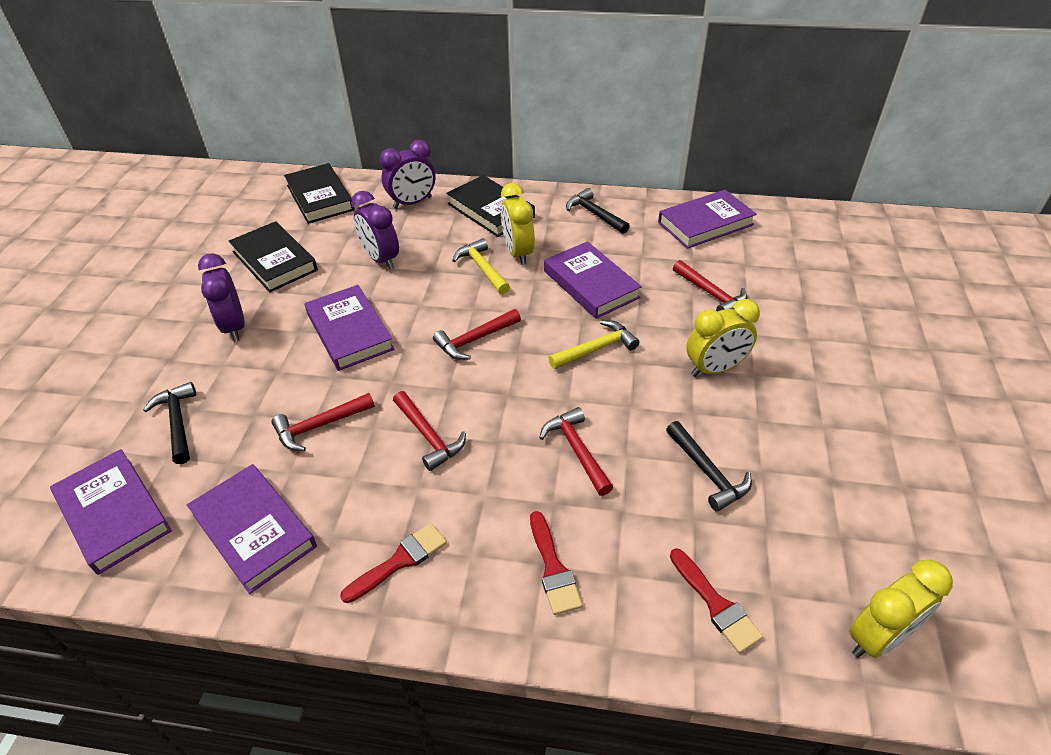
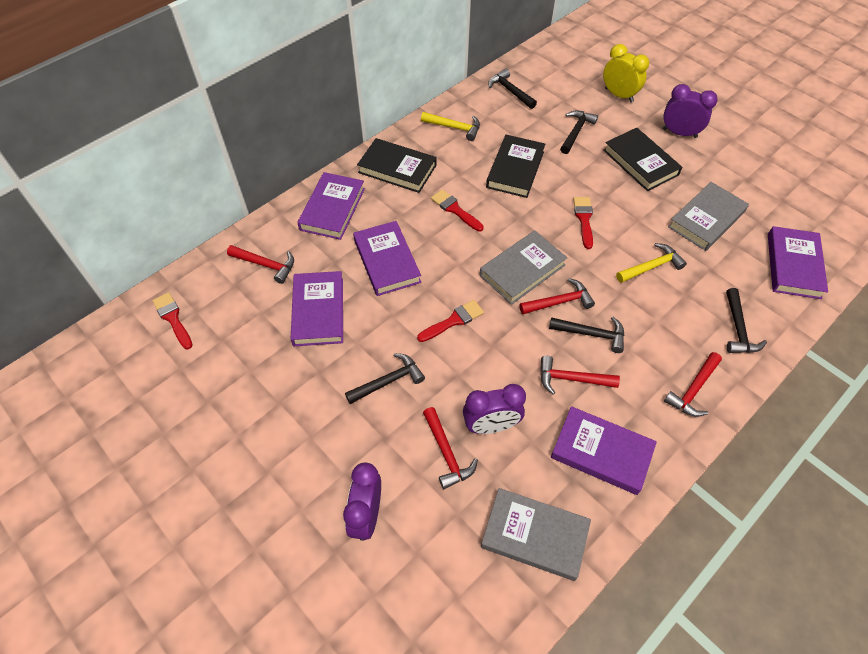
black hammer: [143,382,196,464] [566,188,630,234] [666,421,752,512] = 3 -> [345,353,425,404] [488,69,537,109] [549,317,625,353] [560,110,598,154] [726,288,767,353] = 5
grey book: none = 0 -> [480,230,567,305] [481,488,591,581] [668,182,749,251] = 3
red brush: [340,523,447,603] [530,511,583,615] [670,548,763,653] = 3 -> [152,292,193,349] [417,300,484,342] [431,189,484,232] [573,197,593,249] = 4
yellow clock: [501,183,535,265] [687,299,760,377] [849,559,953,658] = 3 -> [603,44,649,102] = 1

